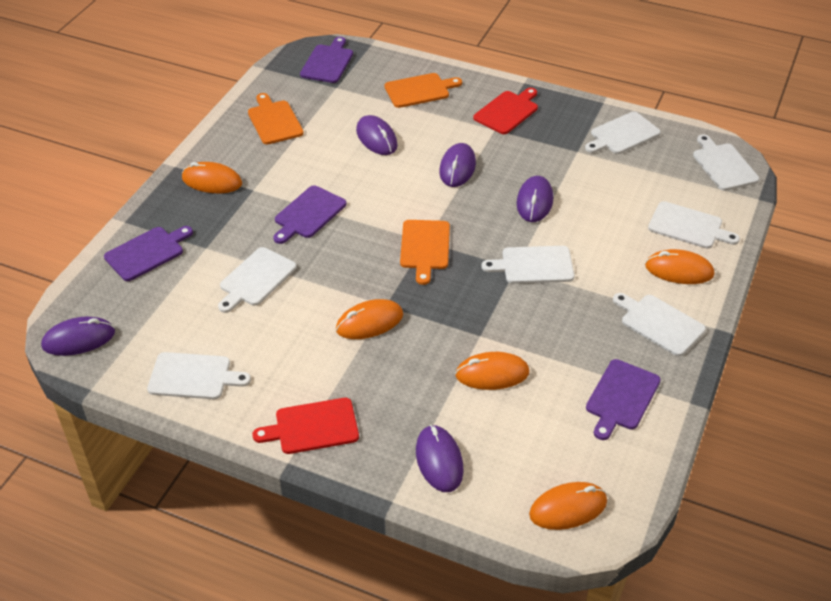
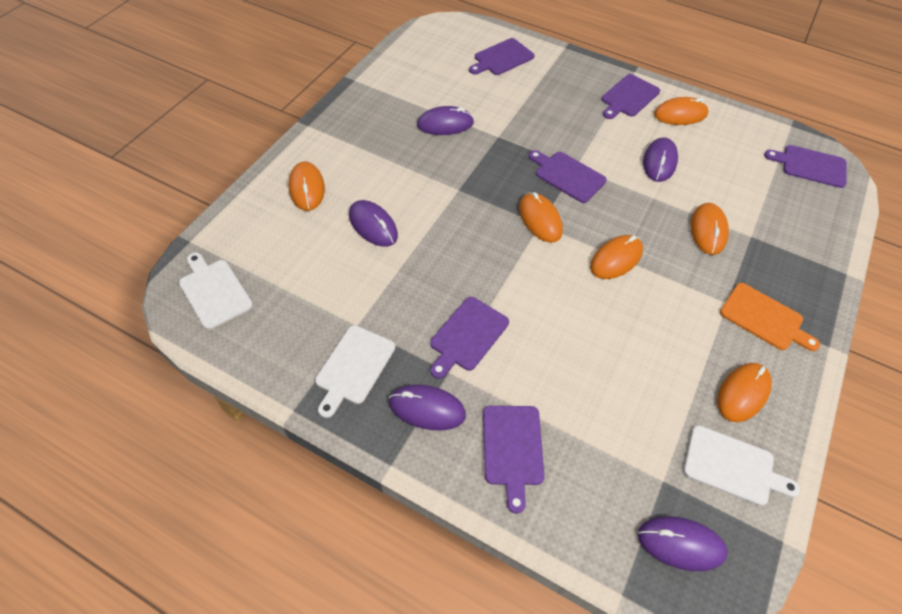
orange cutting board: [248,93,304,144] [384,73,462,108] [400,220,450,285] = 3 -> [720,283,820,351] = 1
orange mouse: [182,162,242,193] [336,299,403,339] [455,352,530,390] [529,482,607,530] [645,249,715,284] = 5 -> [289,161,325,211] [519,192,563,243] [590,235,643,279] [654,97,708,125] [691,203,729,255] [717,363,772,422] = 6
purple cutting board: [104,226,193,281] [273,185,347,244] [300,37,353,83] [586,359,661,440] = 4 -> [430,297,509,379] [469,38,535,75] [483,406,545,514] [529,150,607,203] [602,74,660,119] [764,145,847,188] = 6
red cutting board: [252,398,359,454] [473,88,538,134] = 2 -> none = 0
white cutting board: [147,352,251,399] [218,247,297,313] [481,246,574,284] [585,112,661,154] [613,293,706,356] [648,201,740,249] [693,134,759,191] = 7 -> [179,253,253,330] [315,325,395,418] [684,425,800,506] = 3

